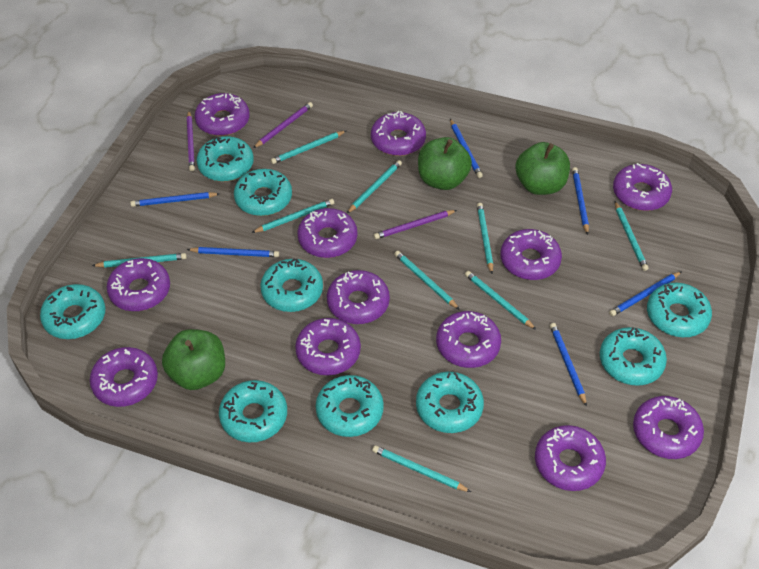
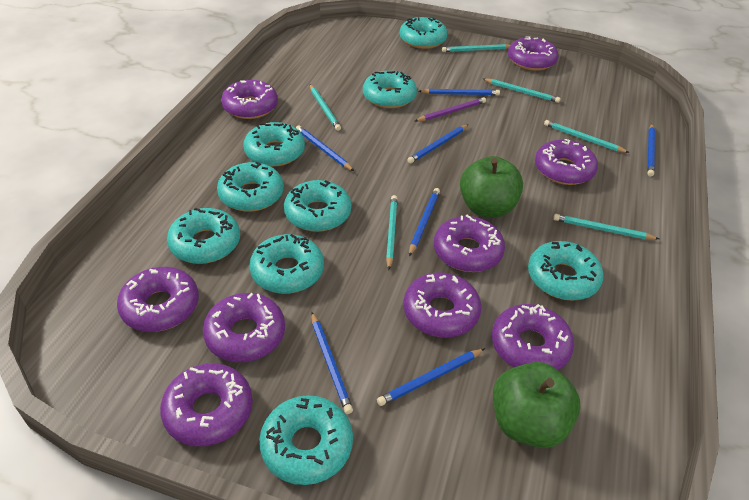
blue pencil: [130,192,220,207] [187,247,279,257] [450,119,483,178] [550,323,587,407] [572,167,589,235] [609,271,682,316] = 6 -> [296,125,354,171] [311,312,353,414] [377,348,485,406] [407,124,468,163] [409,188,440,256] [419,89,500,95] [647,124,655,176] = 7
green apple: [162,329,225,390] [418,137,472,190] [516,142,570,195] = 3 -> [460,156,523,217] [493,362,581,448] = 2
purple donut: [90,347,158,407] [107,258,170,311] [195,93,250,136] [295,318,361,375] [297,208,357,258] [327,270,390,324] [371,111,426,156] [436,311,501,368] [500,229,562,280] [535,425,606,491] [613,163,672,211] [633,396,704,459] = 12 -> [117,267,199,332] [160,363,253,446] [203,293,285,362] [221,80,278,119] [403,272,481,337] [434,215,505,272] [492,304,574,370] [508,36,558,71] [535,139,598,185] = 9
purple pencil: [187,111,195,171] [253,102,313,148] [374,210,457,239] = 3 -> [415,97,486,121] = 1
turquoise pencil: [92,253,187,268] [251,199,334,233] [271,131,346,164] [347,160,402,213] [372,445,471,492] [394,251,460,310] [465,271,536,330] [477,203,493,274] [615,201,648,271] = 9 -> [310,85,341,131] [386,195,398,270] [442,44,510,52] [483,78,561,103] [544,120,629,153] [553,214,659,240] = 6

